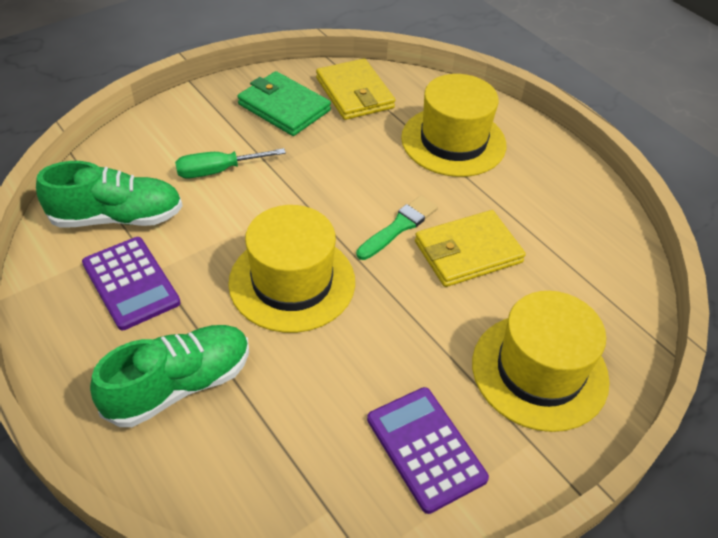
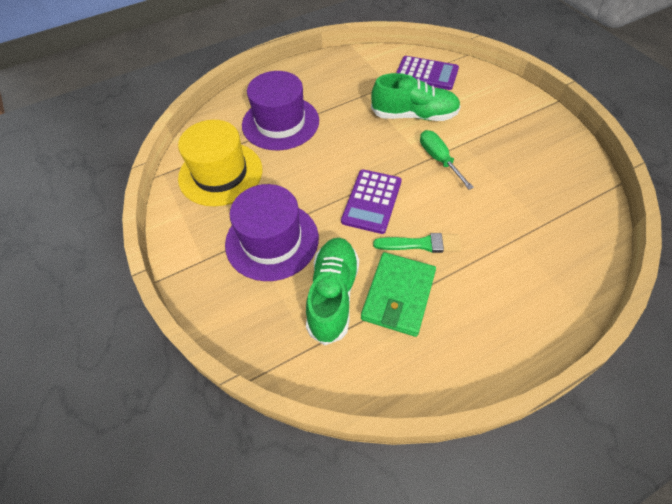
purple hat: none = 0 -> [225,184,319,281] [242,71,319,150] = 2
yellow hat: [228,205,355,333] [401,74,506,177] [472,291,610,432] = 3 -> [178,120,262,206] = 1
yellow wallet: [316,58,395,120] [415,210,526,287] = 2 -> none = 0

